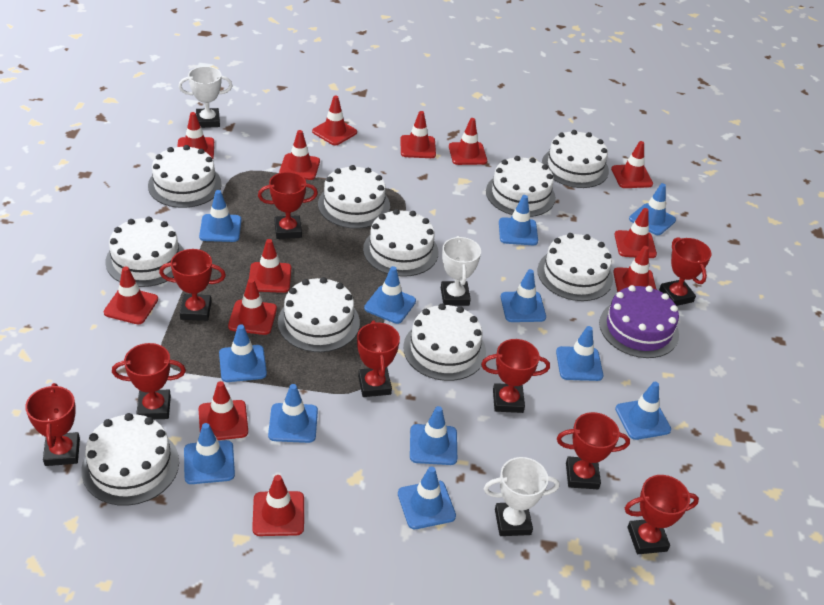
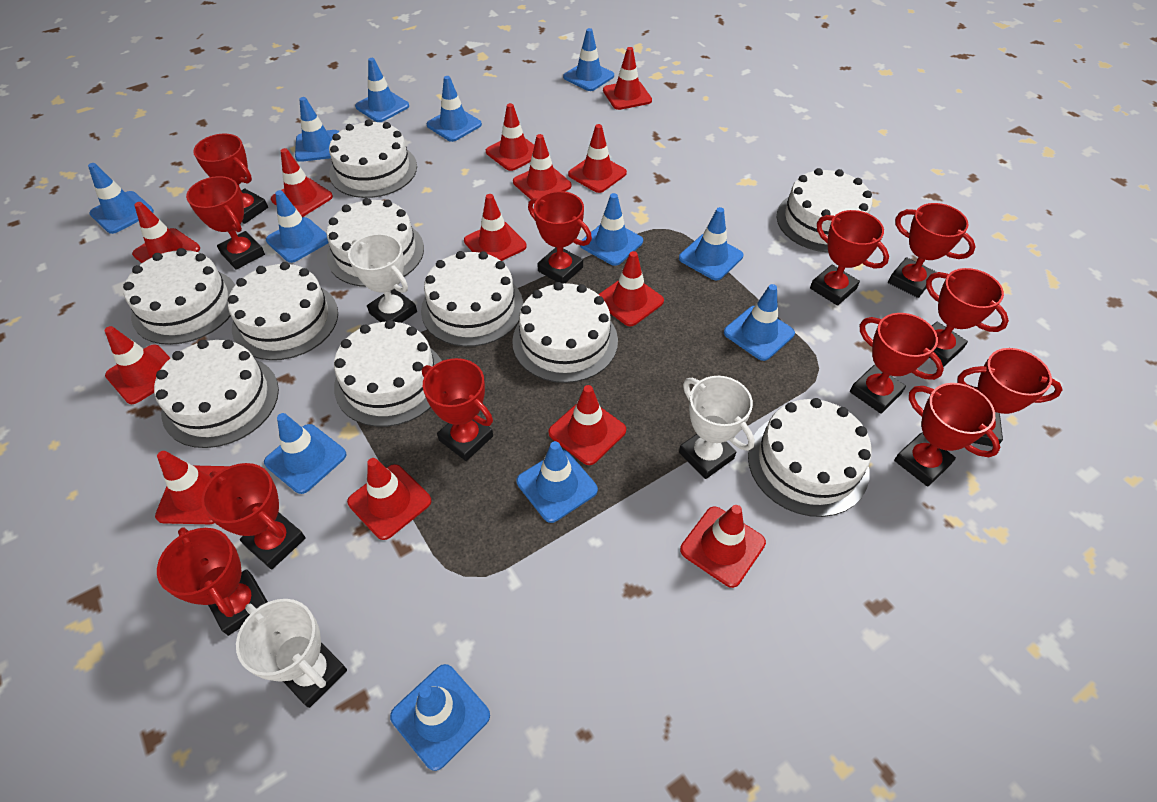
purple cake: [599,285,679,358] = 1 -> none = 0
red trophy: [25,383,80,466] [112,343,186,419] [159,249,226,321] [258,172,318,239] [357,321,400,397] [481,339,550,413] [557,412,630,489] [625,475,699,554] [659,237,711,306] = 9 -> [157,527,268,636] [186,176,265,270] [193,134,268,224] [201,463,306,569] [422,358,493,461] [528,191,592,283] [810,210,889,306] [850,313,944,414] [888,203,976,298] [894,383,1000,487] [926,268,1009,367] [958,348,1063,447] = 12

